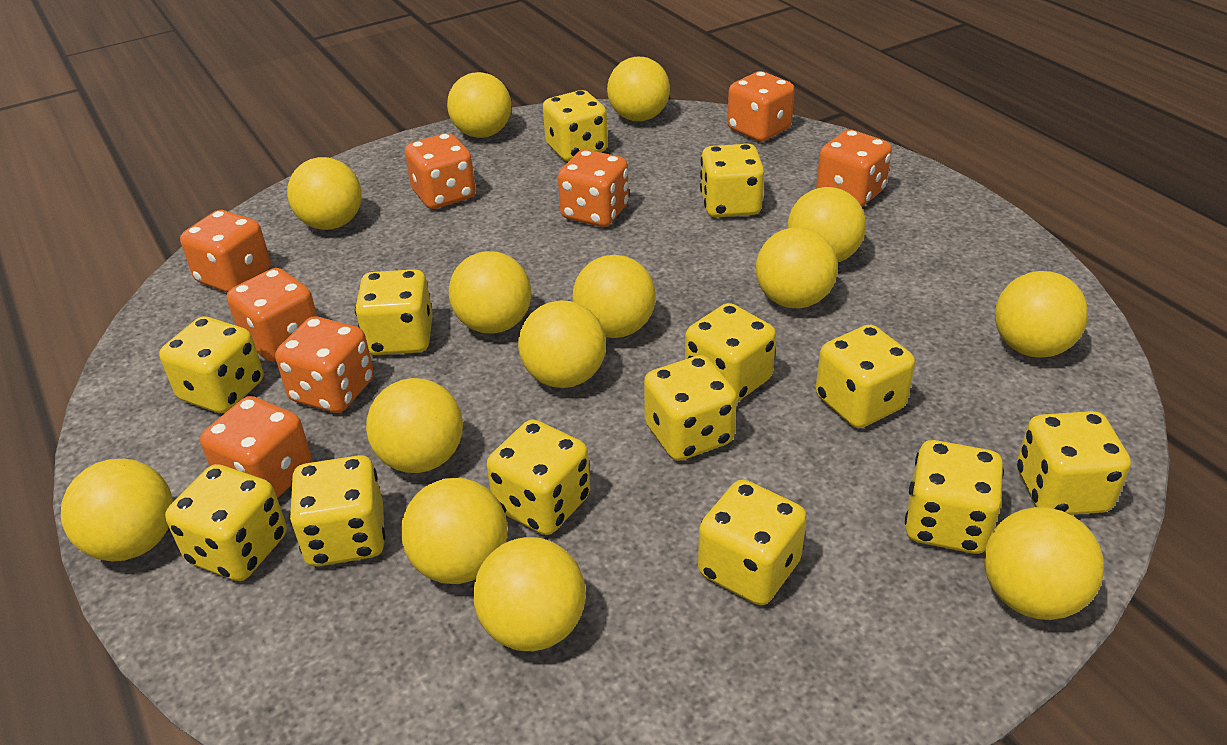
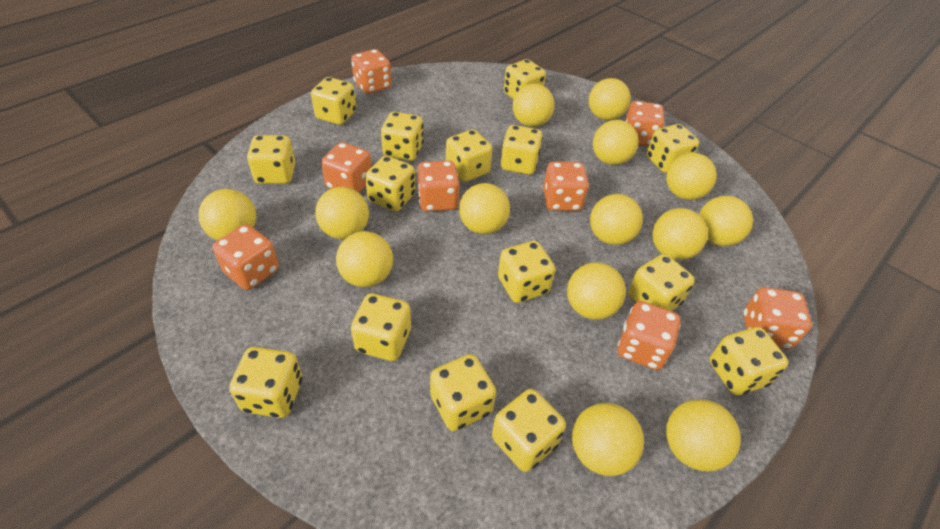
yellow dice: [159,317,263,413] [165,464,287,581] [289,455,386,566] [355,269,433,355] [487,420,590,535] [543,90,608,161] [644,355,737,461] [685,303,776,402] [698,480,807,605] [700,144,764,218] [816,325,915,428] [905,440,1004,554] [1017,411,1131,515] = 13 -> [229,347,302,418] [247,135,295,184] [311,77,356,125] [351,293,411,361] [365,156,416,212] [381,112,424,161] [430,354,496,431] [446,129,493,182] [492,389,566,472] [498,241,555,303] [500,125,543,175] [504,59,546,99] [628,254,695,311] [647,124,699,173] [710,327,789,395] = 15

